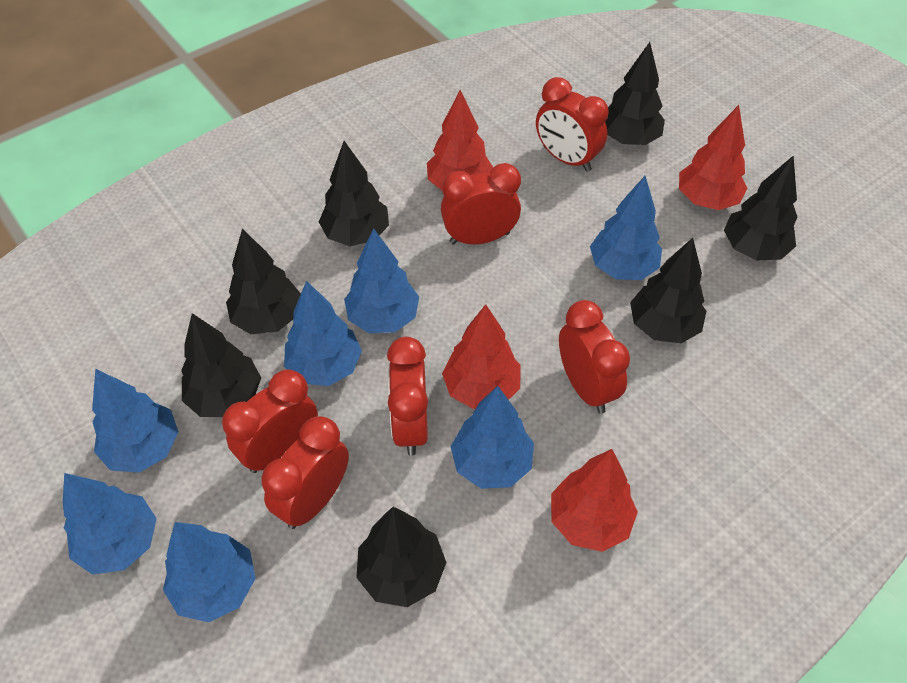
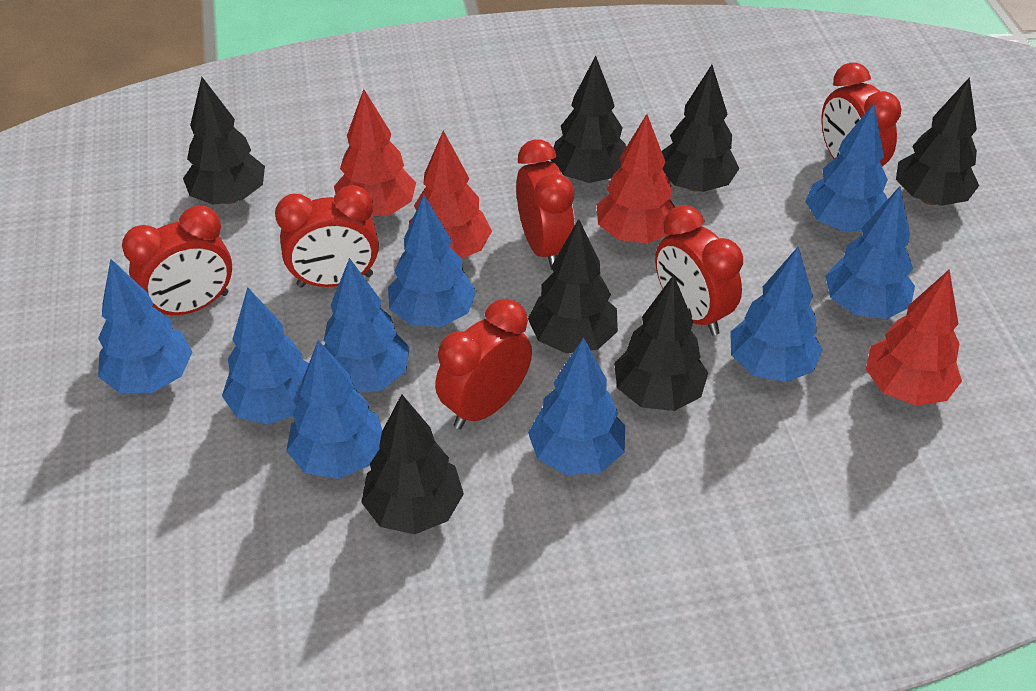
blue tree: [63,473,157,575] [92,369,179,473] [163,522,256,622] [284,281,362,386] [344,228,419,333] [450,386,534,489] [590,176,662,280] = 7 -> [98,259,192,393] [222,287,309,425] [286,340,382,479] [324,258,409,393] [388,194,476,327] [528,337,625,475] [730,247,823,382] [805,103,888,232] [825,186,915,319] = 9

